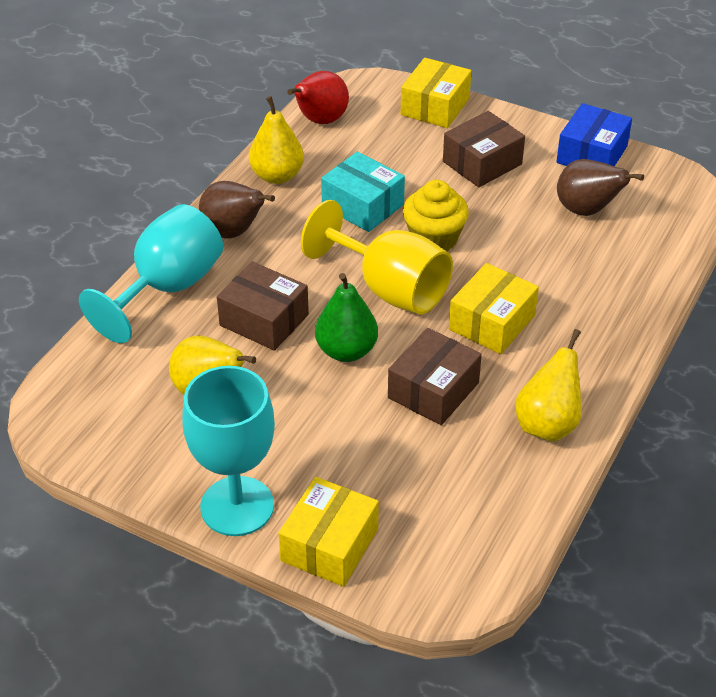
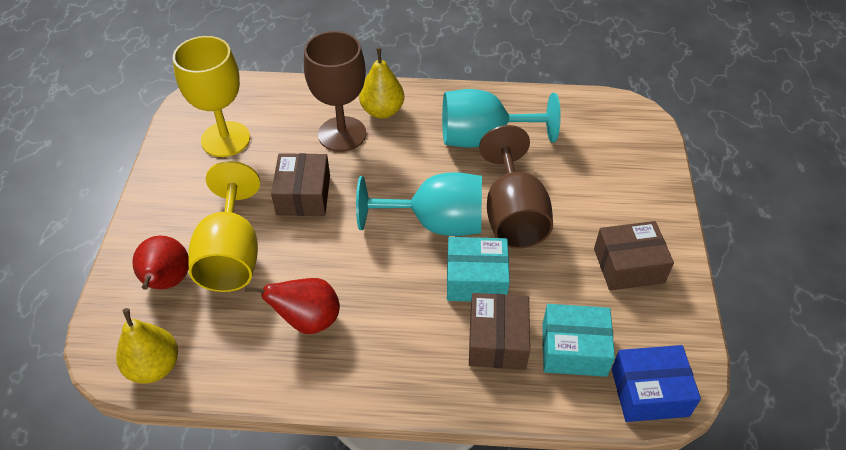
brown goblet: none = 0 -> [304,31,366,152] [479,125,553,249] = 2
brown pear: [199,181,275,239] [557,159,644,216] = 2 -> none = 0
green pear: [315,273,378,362] = 1 -> none = 0
red pear: [287,71,349,124] = 1 -> [132,236,189,290] [245,278,340,334] = 2
turquoise box: [321,152,405,232] = 1 -> [447,237,510,301] [542,304,615,377] = 2
yellow box: [279,477,379,587] [401,58,471,128] [449,263,539,354] = 3 -> none = 0
yellow cupcake: [403,180,469,251] = 1 -> none = 0
yellow goblet: [301,200,453,314] = 1 -> [173,36,250,157] [188,161,260,292] = 2
yellow pear: [169,335,256,395] [249,96,304,184] [515,329,582,442] = 3 -> [116,308,178,384] [359,48,404,118] = 2

